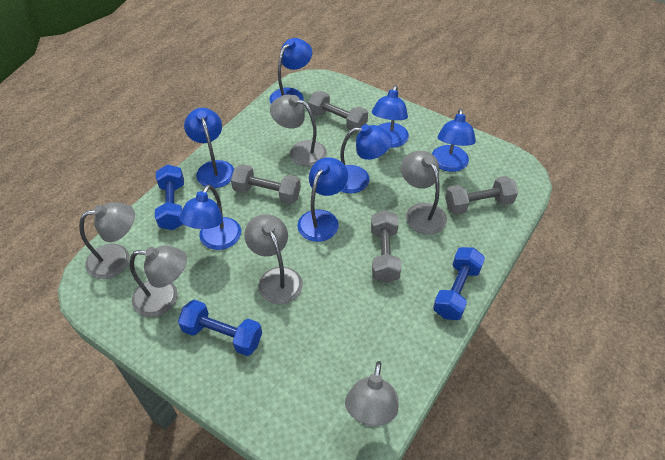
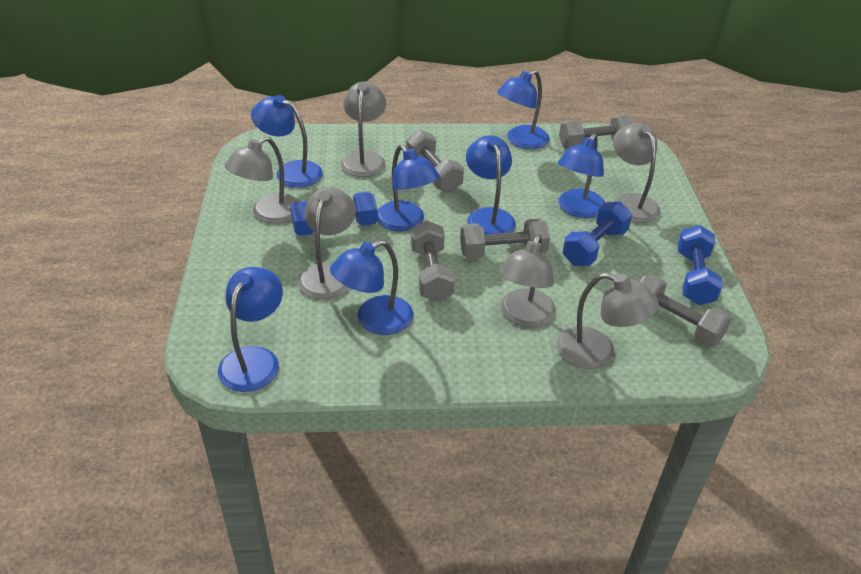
grey dumbbell: [231,164,301,204] [308,91,368,132] [371,210,401,283] [445,176,518,215] = 4 -> [406,130,464,192] [411,221,455,302] [460,219,550,259] [559,115,634,149] [640,275,732,347] = 5

